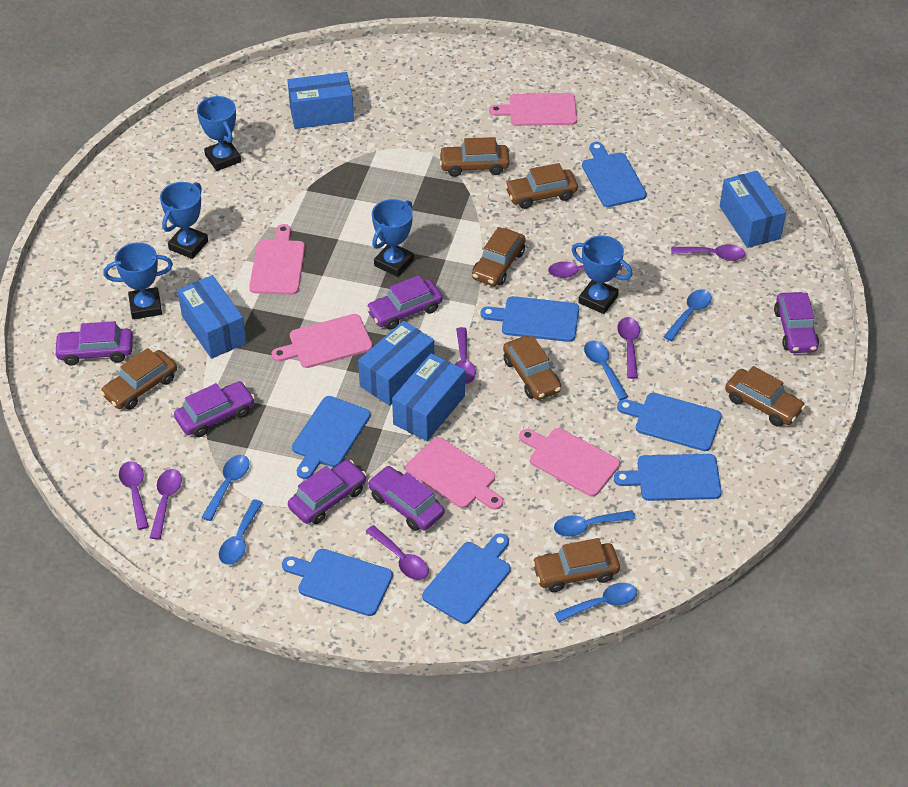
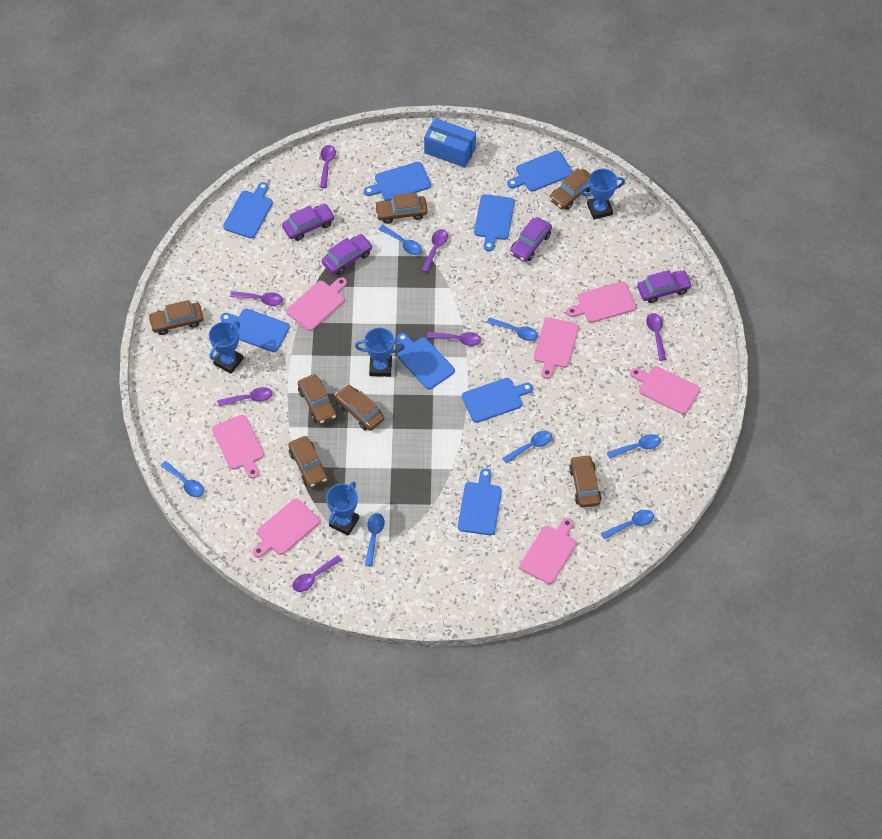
blue box: [177,275,247,359] [287,72,354,129] [358,321,434,406] [392,353,465,441] [720,171,786,248] = 5 -> [424,118,476,168] = 1
blue cutting board: [282,549,393,616] [292,396,370,479] [422,534,511,624] [481,296,579,342] [582,142,647,207] [614,454,722,501] [617,393,722,451] = 7 -> [220,308,290,352] [223,182,273,238] [364,162,431,200] [397,333,455,389] [458,468,502,535] [462,378,533,423] [474,194,515,251] [507,150,573,192] = 8
blue spoon: [201,455,250,521] [219,499,263,565] [554,510,636,537] [554,583,637,622] [584,341,628,400] [664,289,712,341] = 6 -> [161,461,204,497] [365,513,385,566] [379,225,422,255] [487,317,538,341] [502,431,552,463] [601,510,654,539] [607,434,661,459] = 7
blue trophy: [104,242,173,319] [160,182,208,259] [197,96,241,171] [372,199,414,277] [572,235,633,314] = 5 -> [209,321,243,374] [326,482,359,536] [355,327,405,377] [580,169,625,219] = 4
pink cutting board: [249,224,305,295] [272,314,373,368] [406,437,503,510] [489,93,577,126] [519,428,620,496] = 5 -> [212,415,264,479] [253,499,320,558] [286,277,347,331] [520,518,576,584] [533,317,579,379] [566,281,636,323] [630,366,700,414] = 7
purple car: [54,321,133,366] [174,381,255,437] [288,460,367,524] [366,275,443,330] [368,466,444,531] [774,292,819,353] = 6 -> [282,204,335,241] [322,234,373,275] [510,217,552,262] [637,270,692,303] = 4

